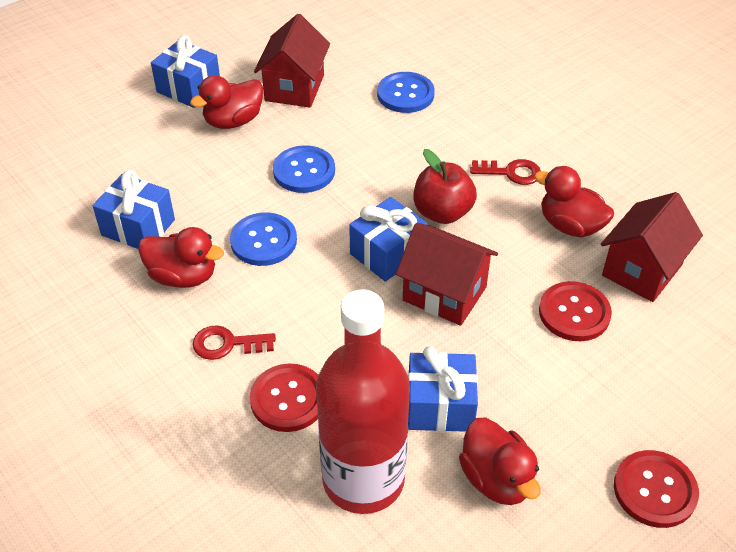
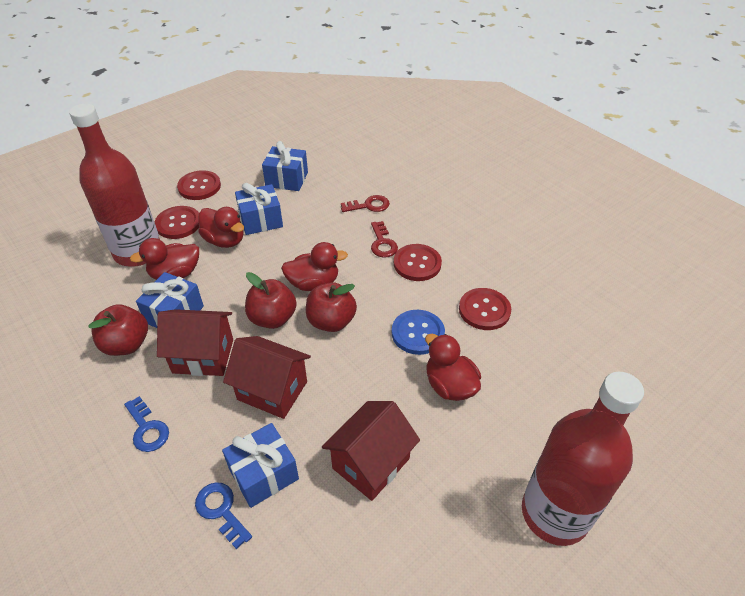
blue button: [230,212,297,266] [273,145,335,193] [377,72,435,113] = 3 -> [392,310,445,355] = 1
blue key: none = 0 -> [124,396,169,452] [195,482,252,549] = 2
red apple: [413,149,477,224] = 1 -> [88,304,148,356] [245,272,297,329] [306,282,357,332] = 3
red bottle: [316,289,410,514] = 1 -> [69,104,160,267] [522,372,644,546] = 2
red button: [250,364,318,432] [539,281,612,341] [614,450,699,528] = 3 -> [155,206,199,239] [177,170,221,200] [394,244,442,281] [459,288,511,330] = 4

